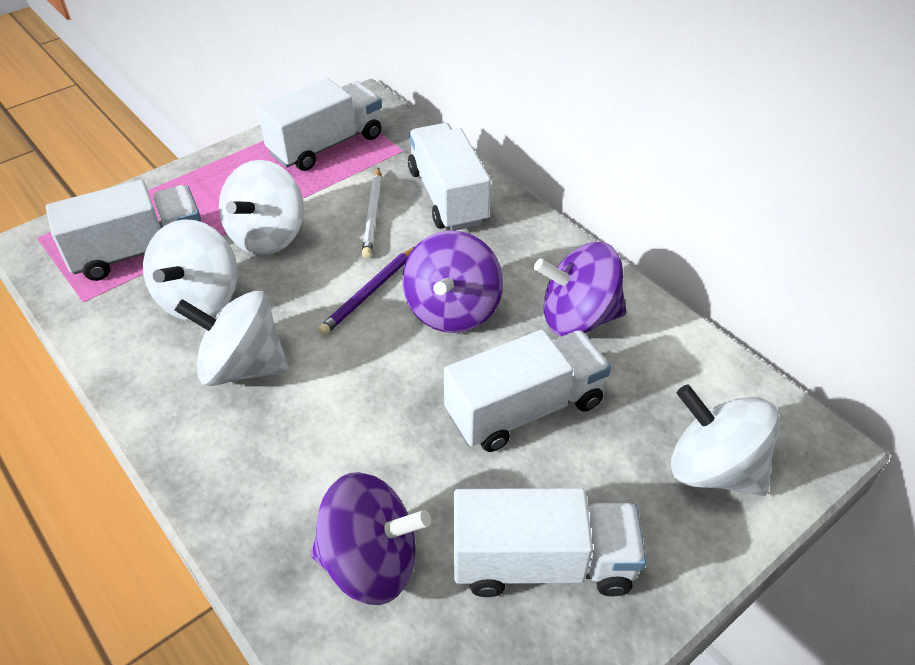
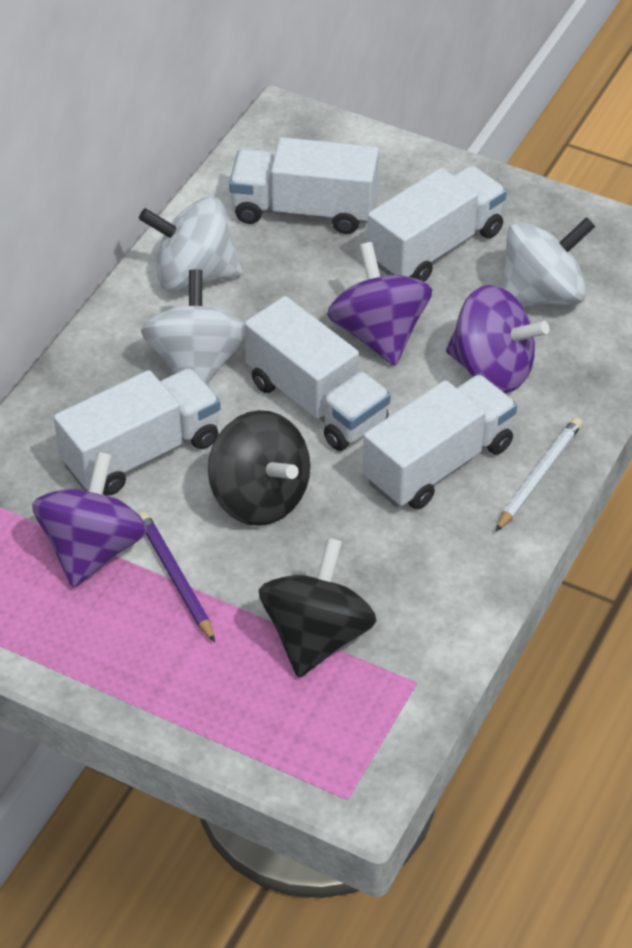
black spinning top: none = 0 -> [208,410,311,526] [259,538,377,678] = 2
white spinning top: [143,219,237,321] [174,291,289,386] [219,160,304,255] [671,384,780,496] = 4 -> [139,197,243,290] [141,269,245,385] [502,217,595,306] = 3

